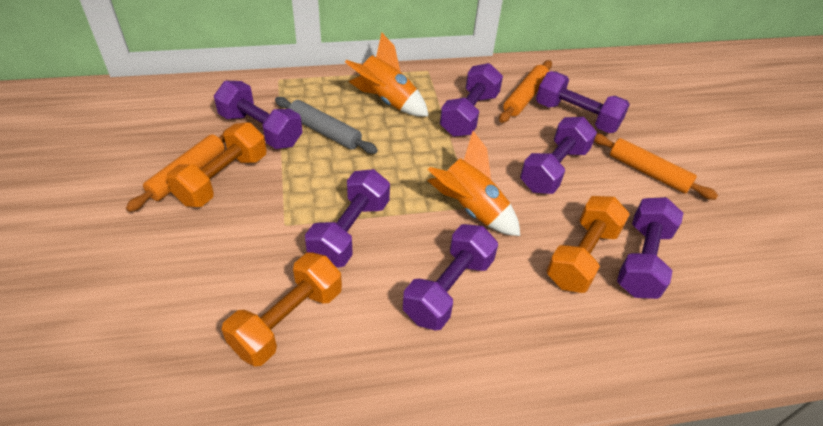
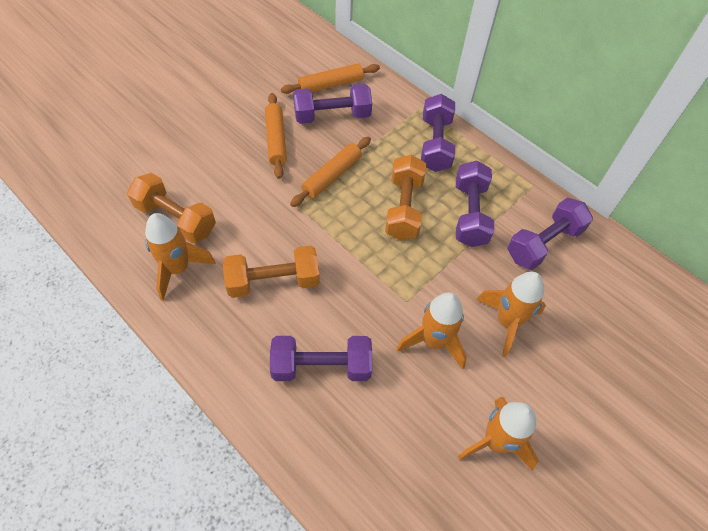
grey rolling pin: [275,97,378,154] = 1 -> none = 0
orange rocket: [345,32,429,117] [427,131,520,236] = 2 -> [145,213,216,301] [397,292,467,370] [458,397,539,471] [476,272,546,357] = 4
purple dumbbell: [214,81,303,149] [305,169,390,267] [403,224,498,331] [440,63,503,137] [520,117,597,194] [536,71,630,133] [617,197,683,299] = 7 -> [270,336,372,381] [293,83,372,124] [421,94,455,172] [456,161,494,247] [507,198,593,270] = 5

